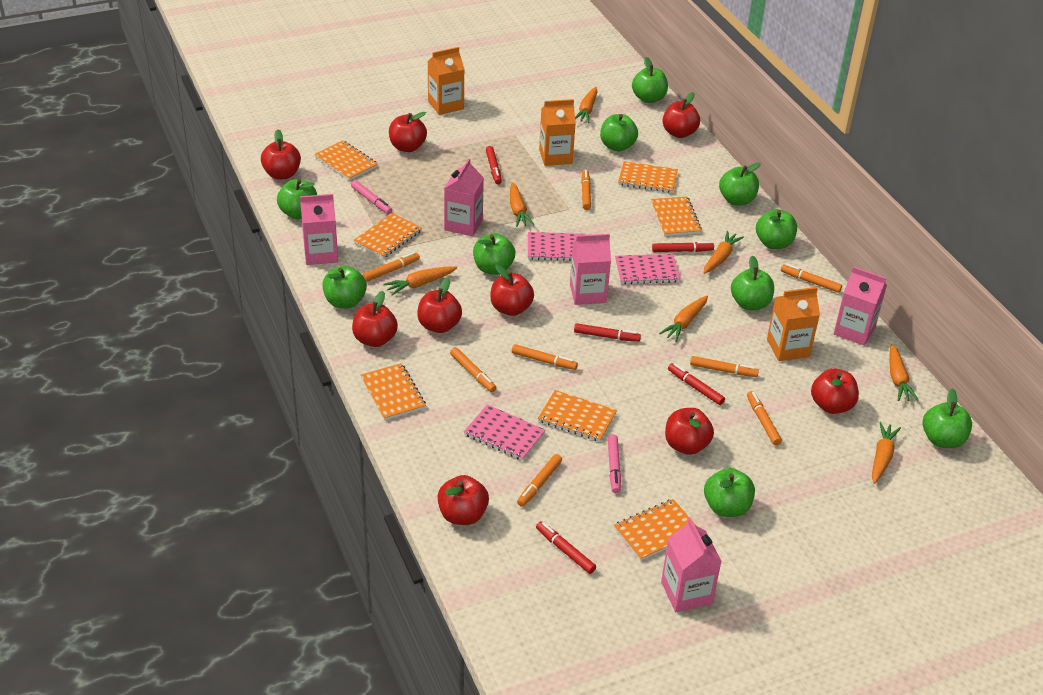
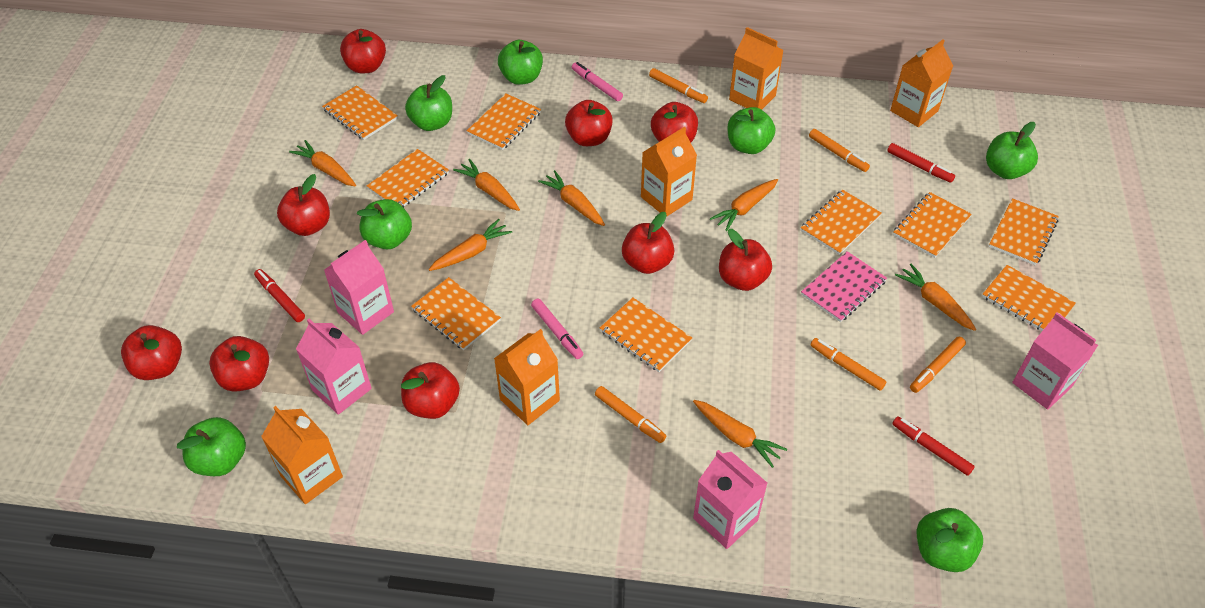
green apple: [277,179,317,219] [323,266,367,308] [473,233,515,275] [600,114,638,151] [632,57,668,103] [704,468,755,517] [719,163,761,206] [731,256,774,310] [756,209,797,249] [923,388,972,449] = 10 -> [177,417,246,476] [357,199,412,249] [405,75,452,131] [498,40,543,85] [727,107,775,154] [916,508,983,572] [986,122,1038,179] = 7
orange carton: [427,47,464,115] [539,99,576,166] [767,287,820,361] = 3 -> [261,406,343,504] [494,329,560,425] [641,127,697,217] [729,27,784,110] [890,39,953,127] = 5
orange marker: [362,252,420,282] [450,347,496,392] [512,344,578,370] [517,454,562,507] [581,170,591,210] [690,356,759,377] [747,391,782,445] [781,264,842,293] = 8 -> [595,386,666,443] [649,68,708,103] [809,129,870,172] [810,338,887,391] [910,337,966,393] = 5
orange notebook: [314,141,378,181] [353,213,422,258] [360,363,426,420] [538,390,617,442] [614,499,697,561] [618,161,678,193] [651,197,702,236] = 7 -> [322,85,398,140] [367,149,449,208] [411,277,501,350] [467,94,541,150] [600,298,692,372] [801,190,882,255] [893,192,972,258] [982,265,1076,331] [989,198,1059,265] = 9
pink carton: [300,194,338,265] [444,158,484,236] [570,234,611,305] [661,518,722,612] [834,267,887,346] = 5 -> [296,319,372,415] [324,240,394,335] [693,450,767,549] [1012,313,1098,409] = 4
pink notebook: [464,404,545,461] [528,232,586,261] [615,254,680,284] = 3 -> [801,251,887,322] = 1
red marker: [486,146,502,184] [536,521,596,574] [574,323,641,342] [652,241,714,252] [668,363,725,405] = 5 -> [254,269,305,322] [887,143,955,183] [892,416,975,476] = 3

